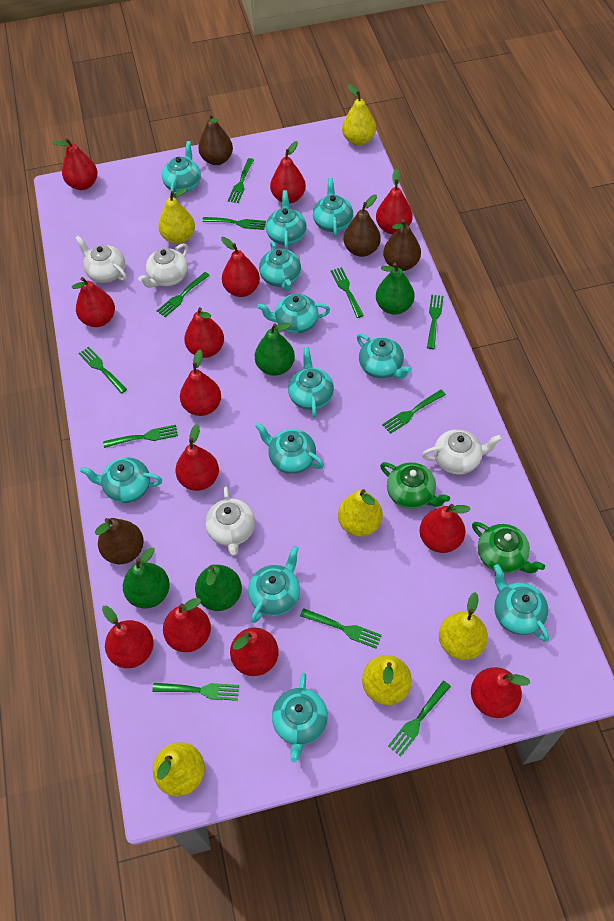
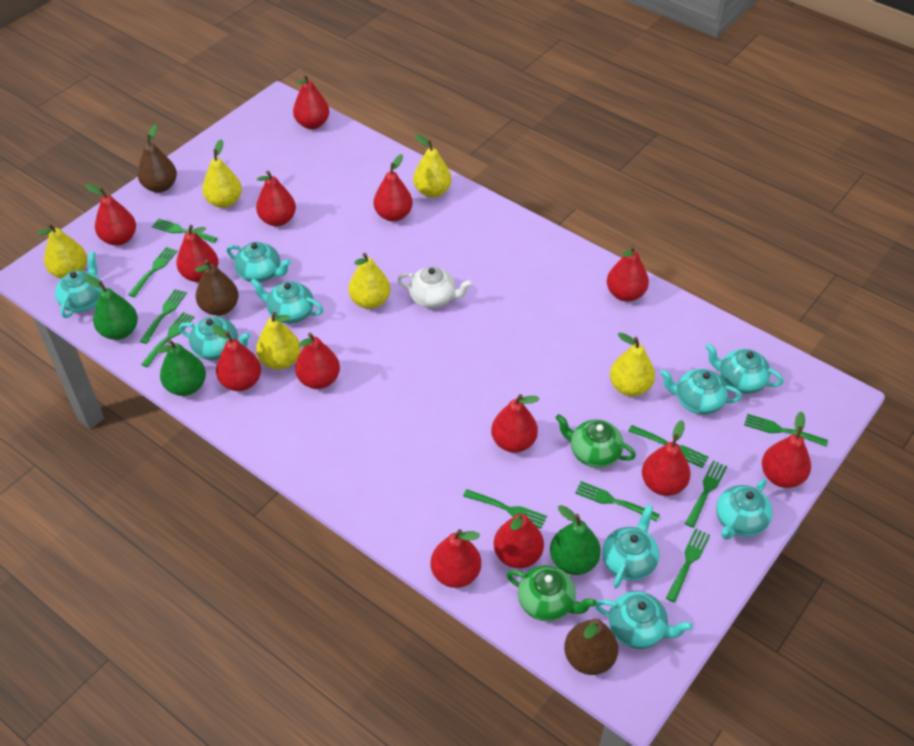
brown pear: [95,518,144,564] [198,113,233,165] [344,195,381,257] [383,219,421,271] = 4 -> [137,125,177,193] [195,259,239,316] [564,619,618,675] = 3
green fork: [78,347,127,394] [103,425,178,448] [152,683,239,701] [157,272,210,317] [202,217,266,230] [228,158,254,203] [300,608,382,649] [331,267,364,318] [382,390,446,434] [388,680,451,757] [427,295,443,349] = 11 -> [128,247,177,297] [140,289,187,344] [141,312,194,367] [152,218,217,243] [463,489,547,529] [575,481,660,522] [629,425,709,468] [666,528,710,603] [685,460,727,528] [744,414,828,446] = 10
green pear: [123,547,170,609] [195,565,242,611] [255,323,295,376] [376,263,414,315] = 4 -> [85,275,138,340] [157,339,206,396] [550,505,601,575] = 3
turquoise teapot: [80,457,162,503] [162,141,201,194] [248,546,300,623] [255,423,324,474] [257,294,330,334] [259,241,301,291] [266,190,307,250] [272,673,328,762] [288,347,334,418] [313,178,353,237] [357,334,412,379] [493,564,549,642] = 12 -> [55,251,103,318] [179,317,251,360] [227,242,291,282] [250,279,323,324] [595,591,692,649] [602,504,659,588] [660,369,742,415] [706,344,783,394] [716,479,772,540] = 9
white teapot: [75,236,127,283] [138,243,188,288] [205,487,255,556] [422,429,502,475] = 4 -> [397,266,472,308] = 1

